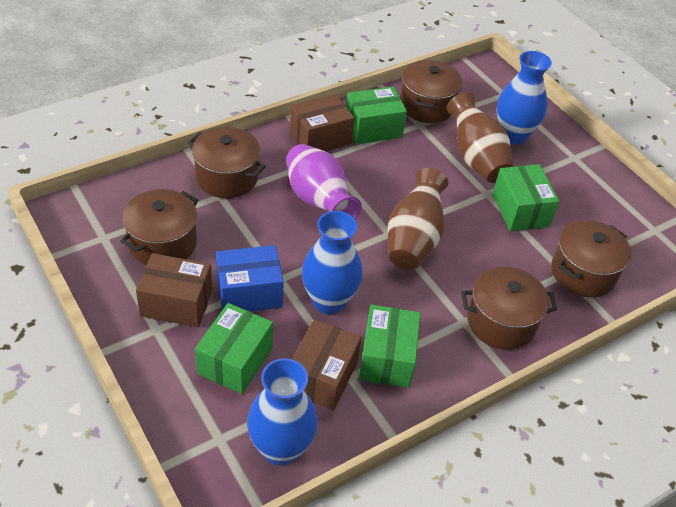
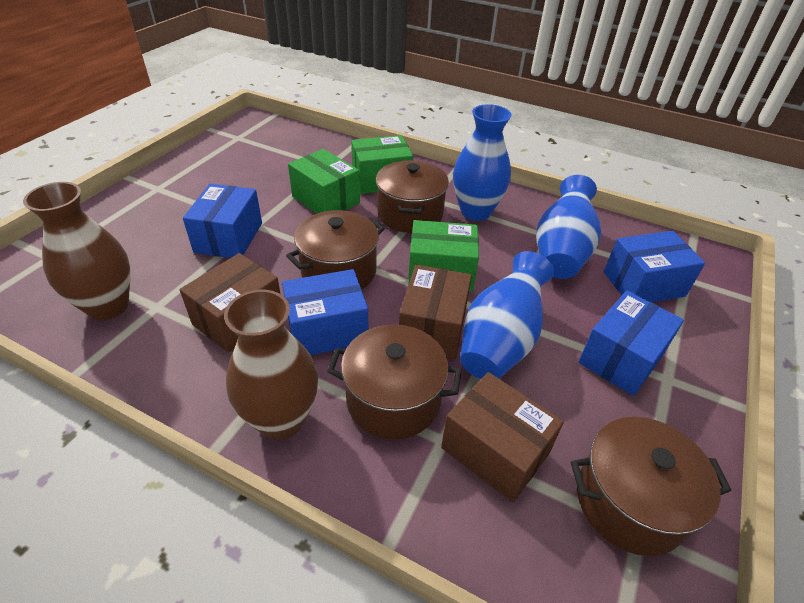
blue box: [216,245,284,311] = 1 -> [183,184,262,258] [282,269,368,355] [578,291,684,396] [604,231,705,302] = 4
brown pot: [120,189,199,265] [188,127,266,198] [400,60,462,123] [461,267,558,350] [551,220,631,298] = 5 -> [286,210,385,289] [327,324,461,440] [376,160,449,233] [571,417,731,556] = 4
green box: [195,303,273,394] [346,87,407,144] [359,305,421,388] [493,164,559,231] = 4 -> [288,149,360,214] [351,135,413,194] [408,220,479,292] = 3
purple vase: [286,144,362,219] = 1 -> none = 0

